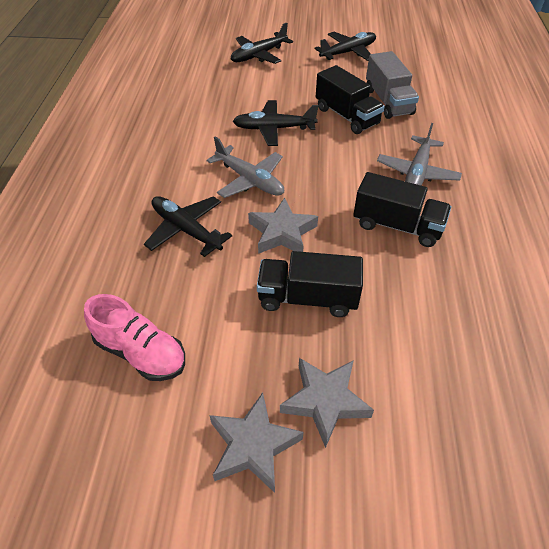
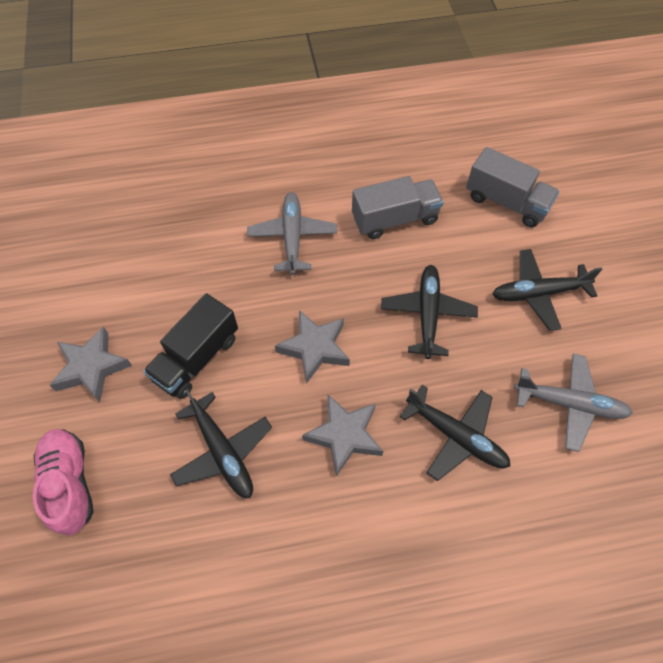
black truck: [257,251,363,317] [316,65,385,134] [353,172,451,247] = 3 -> [143,293,238,399] = 1
grey truck: [366,51,419,119] = 1 -> [352,176,444,239] [466,147,560,227] = 2

